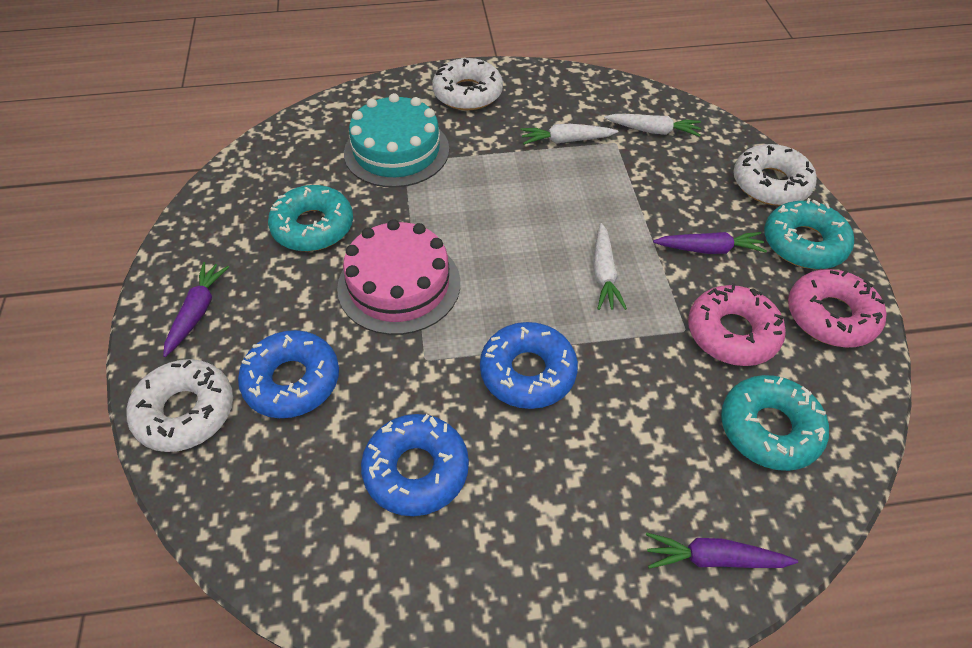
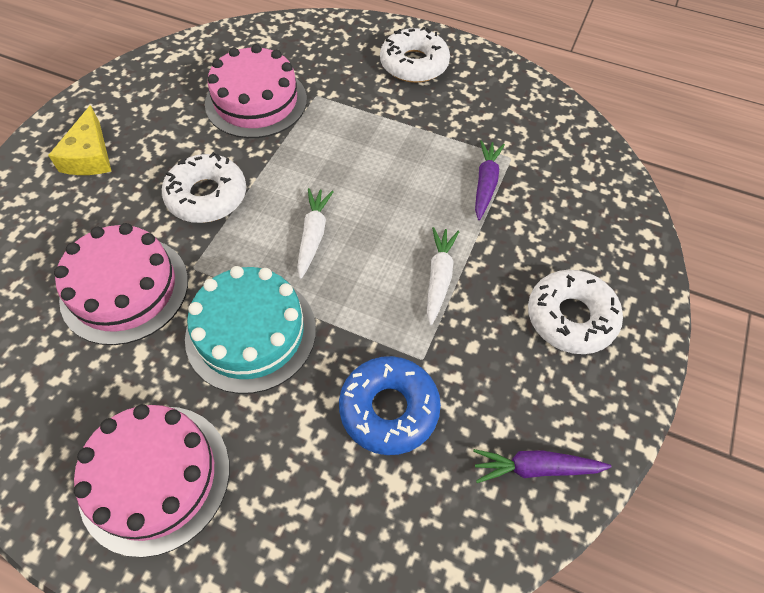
blue donut: [238,330,339,418] [361,414,469,516] [480,322,578,409] = 3 -> [339,356,441,455] = 1
pink cake: [337,219,460,335] = 1 -> [54,223,188,345] [74,404,230,557] [205,44,307,138] = 3
pink donut: [688,283,786,366] [788,269,886,347] = 2 -> none = 0
purple carrot: [163,262,229,357] [646,532,798,569] [653,232,767,254] = 3 -> [473,449,611,483] [475,140,505,220] = 2
turquoise donut: [268,185,353,252] [721,375,829,471] [764,198,854,269] = 3 -> none = 0
white carrot: [521,124,618,145] [593,223,627,310] [604,114,701,137] = 3 -> [297,188,334,279] [427,227,459,325] = 2
yellow cheese: none = 0 -> [48,105,111,175] = 1

